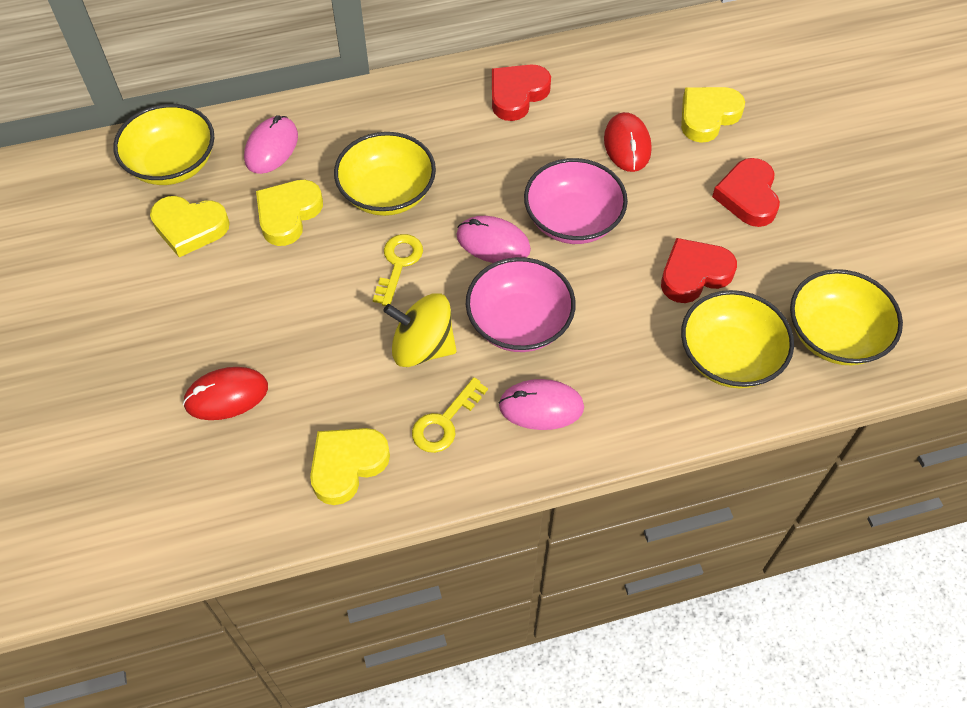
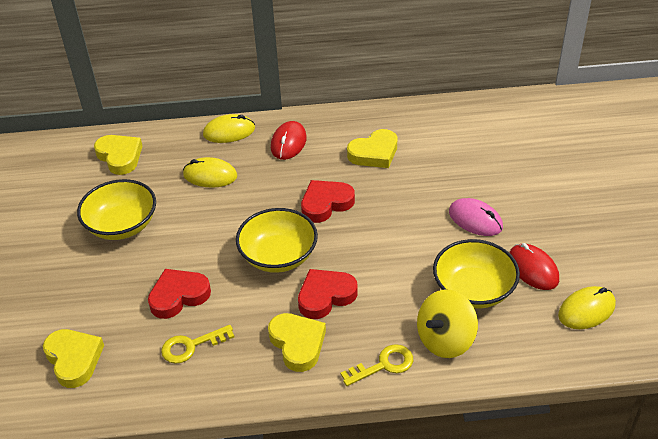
pink bowl: [466,257,576,352] [524,158,628,244] = 2 -> none = 0
pink mouse: [244,115,298,174] [456,216,531,263] [498,379,584,430] = 3 -> [449,198,503,236] = 1
yellow bowl: [113,104,214,185] [334,132,436,216] [681,290,794,388] [790,269,903,365] = 4 -> [77,179,156,240] [236,208,318,273] [433,239,520,309] = 3
yellow mouse: none = 0 -> [183,157,237,188] [203,114,255,143] [558,286,616,329] = 3

